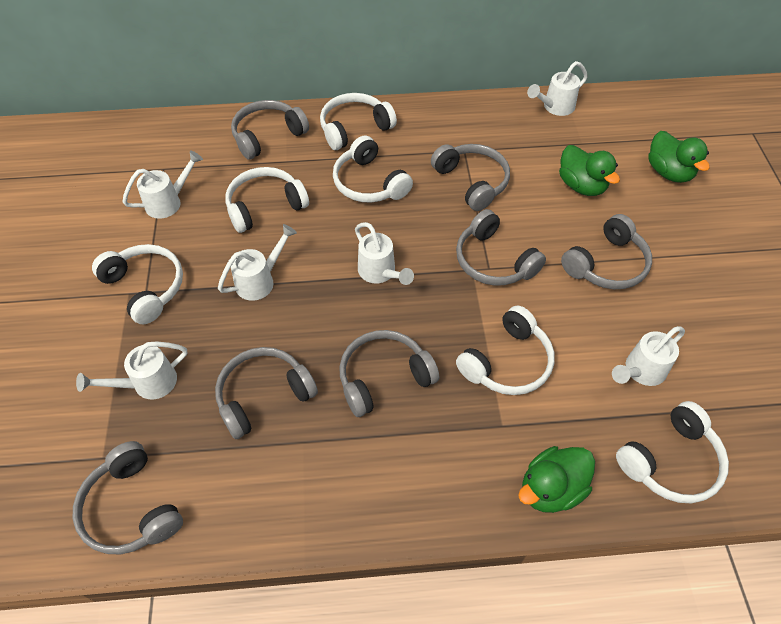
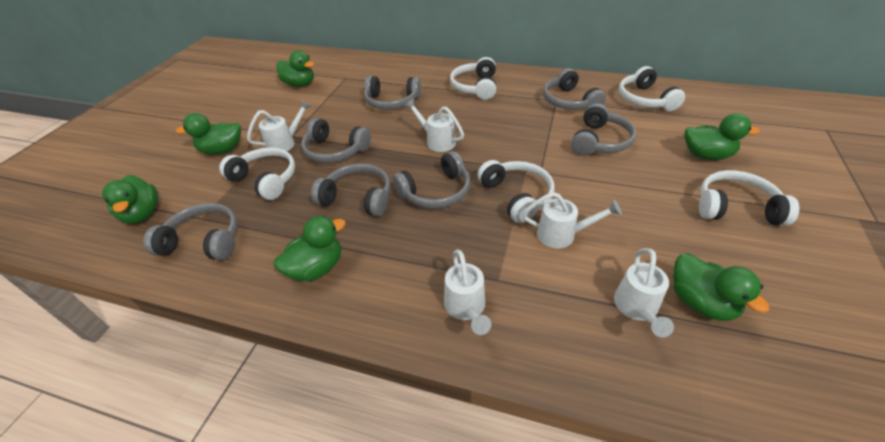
green duck: [518,446,595,513] [559,145,620,196] [648,131,710,183] = 3 -> [102,175,158,224] [176,113,241,154] [274,216,346,281] [276,50,314,87] [673,253,770,321] [684,113,760,160] = 6
white headphones: [92,244,183,324] [225,167,309,233] [320,93,397,150] [333,135,413,202] [456,305,555,395] [616,401,729,503] = 6 -> [219,147,295,200] [450,57,496,100] [477,160,555,223] [619,66,685,111] [699,170,799,226] = 5
white watering can: [76,341,187,400] [123,150,203,219] [218,224,297,301] [355,222,414,285] [527,61,588,116] [612,326,685,386] = 6 -> [247,100,312,151] [404,99,464,152] [444,249,491,335] [522,192,622,248] [614,248,674,337] = 5

